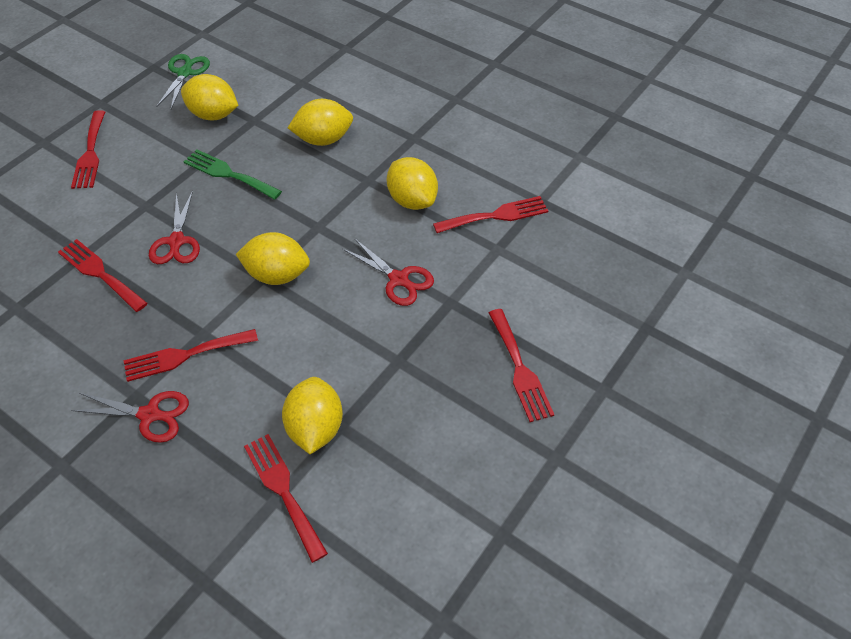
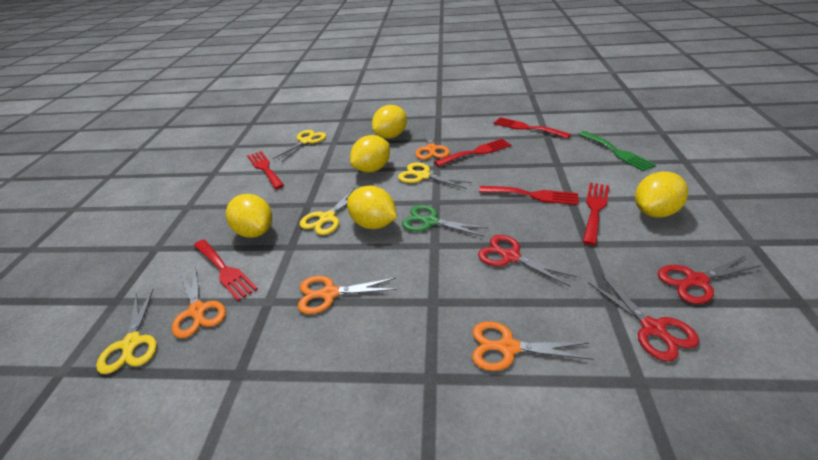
orange scissors: none = 0 -> [172,266,226,338] [298,276,397,314] [415,129,450,160] [472,321,594,371] = 4
yellow scissors: none = 0 -> [96,289,157,374] [273,130,326,162] [300,187,355,235] [398,162,472,189] = 4

